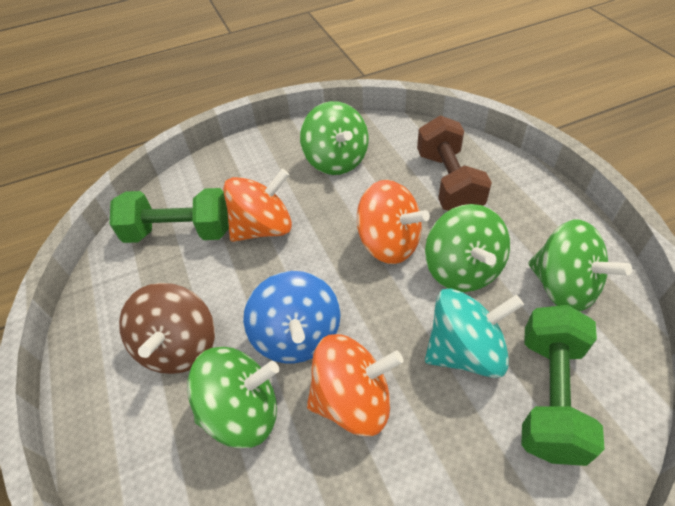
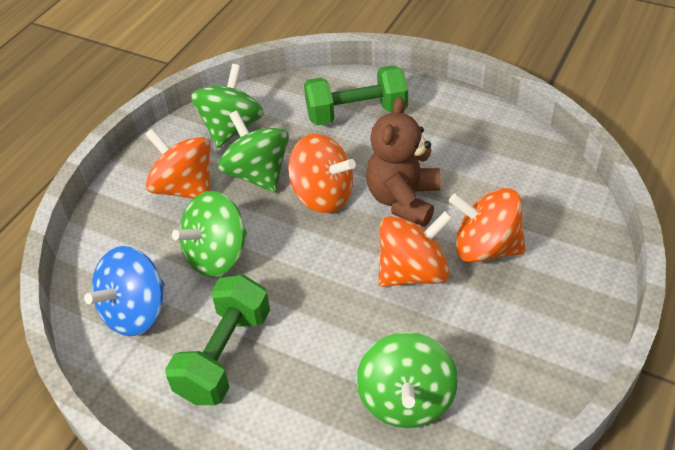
brown dumbbell: [417,115,492,211] = 1 -> none = 0
brown spinning top: [119,283,215,374] = 1 -> none = 0
brown teddy bear: none = 0 -> [366,97,441,227] = 1
orange spinning top: [223,169,292,242] [307,334,403,436] [357,180,430,264] = 3 -> [145,128,210,199] [288,134,356,213] [378,211,453,287] [449,188,526,263] = 4
turquoise spinning top: [425,289,524,378] = 1 -> none = 0

